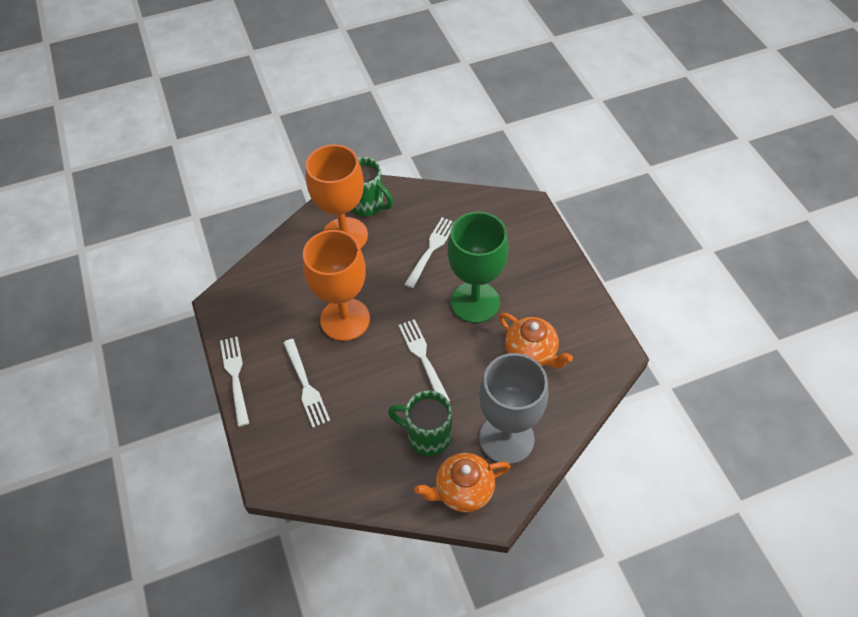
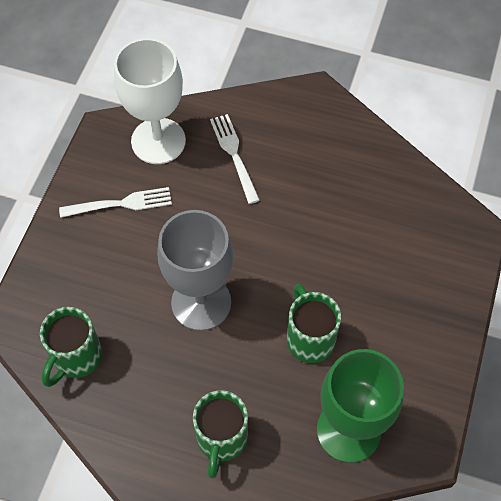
green mug: [351,157,393,217] [388,391,452,456] = 2 -> [40,307,102,387] [193,390,248,479] [287,283,341,363] = 3
orange goblet: [303,230,370,341] [306,145,368,249] = 2 -> none = 0
orange teapot: [414,453,510,512] [499,313,573,368] = 2 -> none = 0
white fork: [220,336,249,427] [283,339,330,428] [398,319,450,402] [404,217,454,288] = 4 -> [59,187,172,218] [210,114,260,204] = 2
white goblet: none = 0 -> [114,38,186,164] = 1

